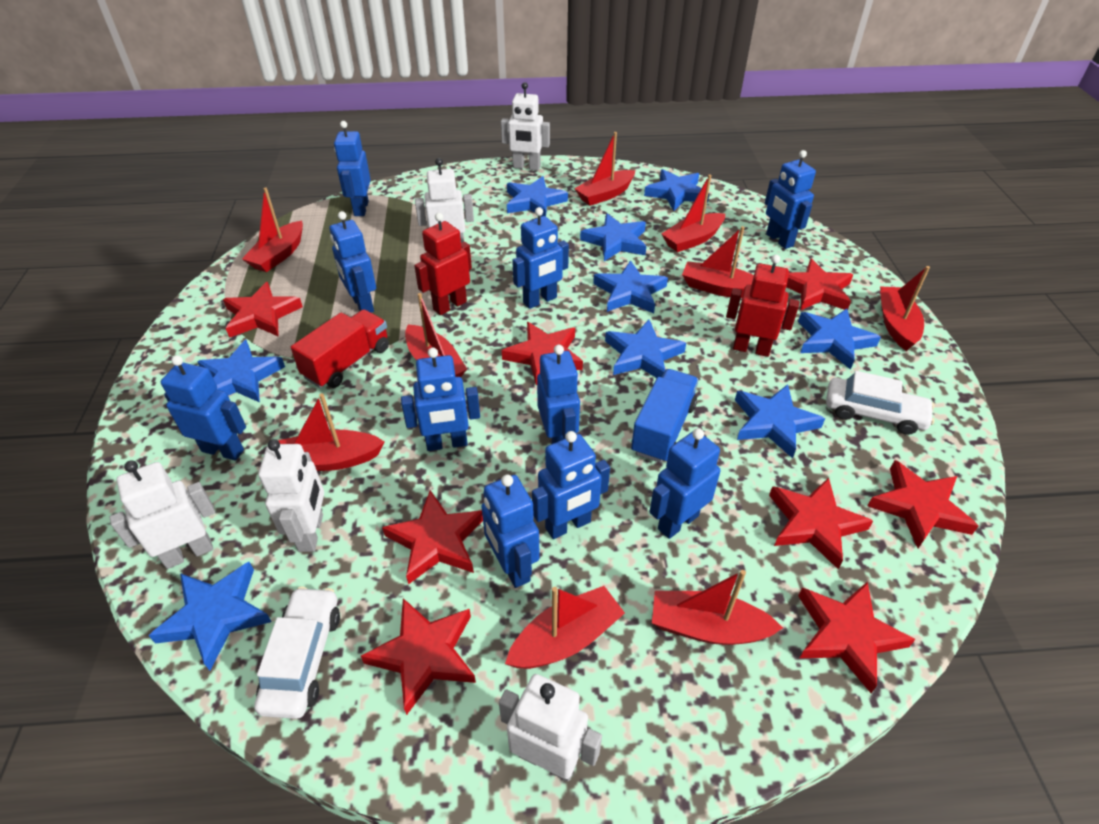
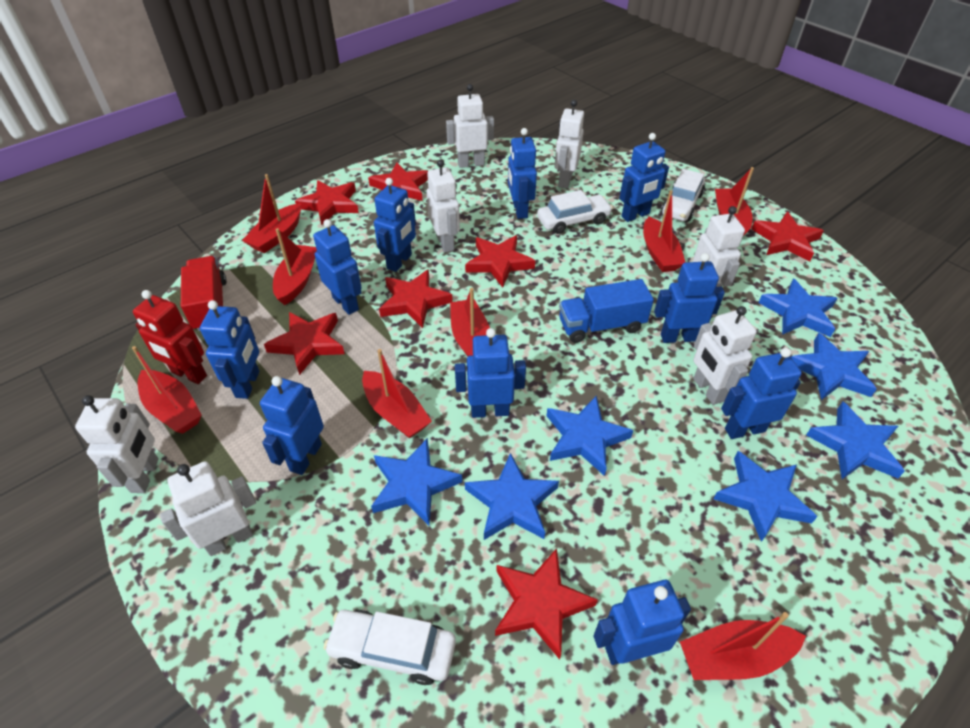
blue star: [148,562,272,671] [197,340,285,402] [507,176,568,217] [580,213,646,261] [593,260,668,313] [605,320,686,378] [644,169,709,211] [735,384,825,458] [798,309,881,370] = 9 -> [371,438,462,526] [465,453,559,540] [547,396,633,476] [713,451,818,542] [758,278,838,337] [791,333,877,400] [806,402,905,479] = 7
red boat: [242,188,303,272] [278,393,385,471] [405,293,467,377] [505,586,625,669] [574,132,635,206] [652,570,783,645] [662,174,725,252] [682,226,754,298] [880,266,930,351] = 9 -> [132,346,202,434] [242,174,301,253] [273,228,317,305] [362,349,432,439] [450,288,490,357] [643,190,686,272] [680,612,806,680] [715,167,754,236] = 8
red robot: [414,213,472,315] [726,255,799,357] = 2 -> [133,290,207,384] = 1
red star: [223,282,303,338] [361,598,476,715] [382,490,483,585] [502,322,583,385] [769,477,873,569] [786,258,854,310] [798,581,916,693] [868,460,978,548] = 8 -> [264,312,345,375] [295,180,359,225] [368,163,428,201] [379,269,453,328] [465,235,535,287] [495,548,598,660] [751,212,824,261] = 7
white car: [254,586,340,719] [826,371,934,435] = 2 -> [324,610,456,685] [537,190,613,234] [661,169,705,221] = 3
white robot: [109,460,215,569] [258,439,324,552] [415,158,474,243] [499,674,602,781] [501,82,550,170] = 5 -> [75,395,159,493] [160,461,256,556] [427,159,460,253] [446,84,494,168] [555,100,584,188] [693,206,745,287] [693,306,757,405] = 7

